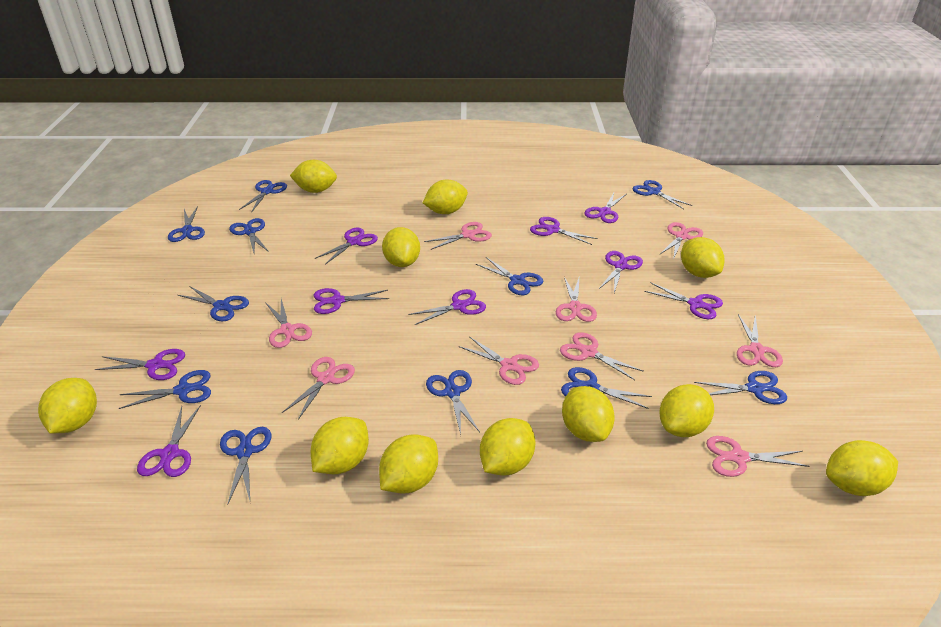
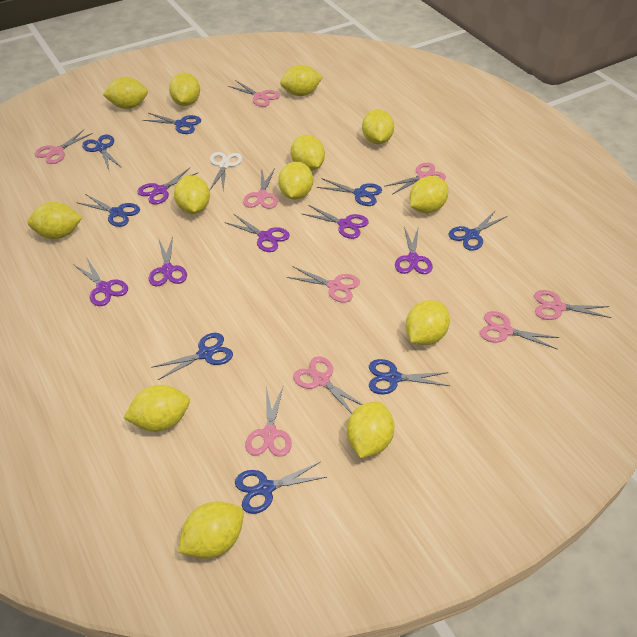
blue scissors: [119,370,211,409] [168,206,205,242] [178,286,249,322] [220,427,271,505] [229,218,269,253] [239,180,287,213] [426,370,480,435] [476,257,543,295] [561,367,652,409] [632,180,692,209] [694,371,787,404] = 11 -> [76,194,140,227] [82,135,122,170] [142,113,201,134] [151,333,233,380] [235,462,327,514] [317,178,382,206] [369,359,450,394] [449,210,507,251] = 8
purple scissors: [95,349,185,380] [137,405,201,477] [314,228,378,265] [314,288,389,314] [408,289,486,325] [530,217,598,245] [584,193,626,223] [599,251,643,293] [644,282,723,319] = 9 -> [73,258,128,306] [137,168,199,205] [149,236,187,286] [225,214,290,252] [303,205,369,239] [395,226,433,274] = 6
white scissors: none = 0 -> [210,152,243,190] = 1
yellow lemon: [38,378,97,433] [290,160,337,193] [311,417,369,474] [379,434,438,494] [382,227,420,267] [423,180,468,214] [480,418,536,476] [562,386,615,442] [659,384,714,437] [681,237,724,278] [826,440,898,496] = 11 -> [28,202,82,239] [103,77,148,109] [124,385,190,432] [169,73,200,106] [174,175,210,214] [178,501,244,559] [278,162,313,199] [280,65,323,96] [291,135,325,171] [347,401,394,458] [362,109,394,144] [406,300,450,345] [409,176,449,213] = 13

